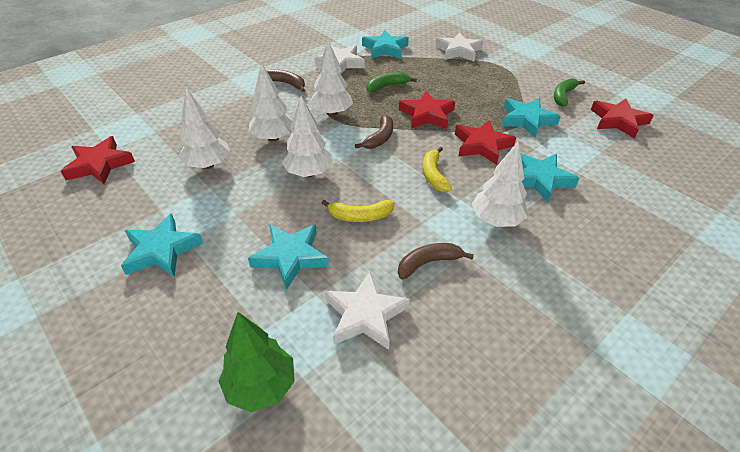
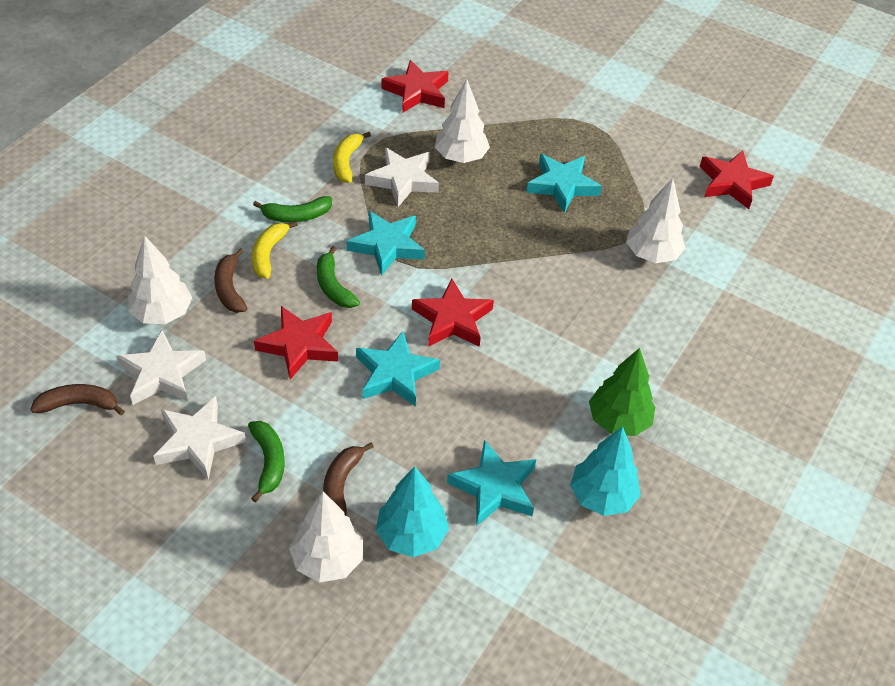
green banana: [367,72,417,93] [554,78,585,107] = 2 -> [248,421,285,502] [253,196,332,222] [317,246,360,308] = 3
turquoise star: [121,213,203,277] [248,224,329,290] [362,30,409,59] [501,98,561,138] [520,153,579,202] = 5 -> [347,211,425,276] [356,331,440,407] [447,440,536,526] [526,154,602,213] = 4
turquoise tree: none = 0 -> [376,466,449,557] [570,426,641,516] = 2
white tree: [179,88,230,169] [249,62,293,142] [282,96,332,177] [310,40,353,116] [472,142,528,227] = 5 -> [128,236,192,324] [289,492,363,582] [435,79,490,163] [626,178,686,263] = 4

